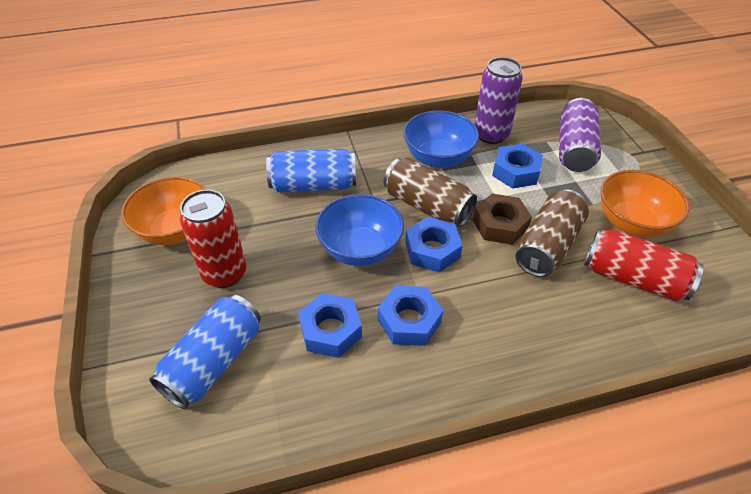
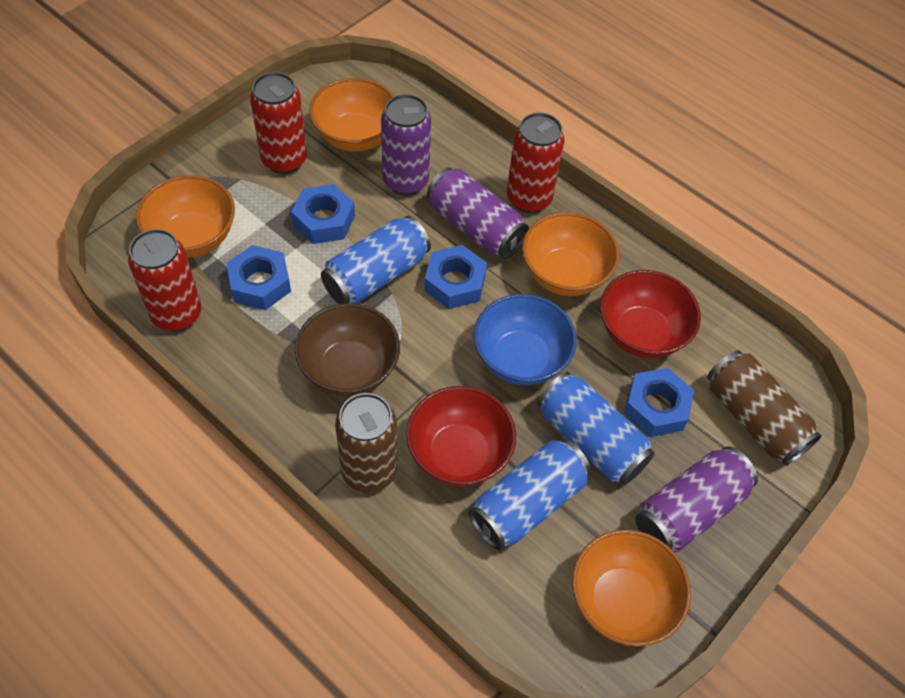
blue bowl: [315,194,404,266] [403,111,479,168] = 2 -> [474,294,577,385] = 1
blue can: [149,294,261,409] [266,149,356,192] = 2 -> [321,216,431,304] [469,439,591,550] [537,372,655,485] = 3
brown bowl: none = 0 -> [295,303,400,396] = 1
brown nut: [473,194,532,245] = 1 -> none = 0
orange bowl: [121,176,206,245] [601,170,690,237] = 2 -> [136,175,235,258] [309,78,394,152] [522,212,619,296] [572,530,691,647] = 4
purple can: [475,57,523,144] [559,98,601,172] = 2 -> [381,94,431,195] [427,168,529,259] [635,446,758,552] = 3
red bowl: none = 0 -> [406,386,516,487] [600,270,701,358] = 2
red can: [180,190,246,288] [584,229,704,301] = 2 -> [128,229,201,331] [250,72,307,174] [507,112,565,213] = 3

